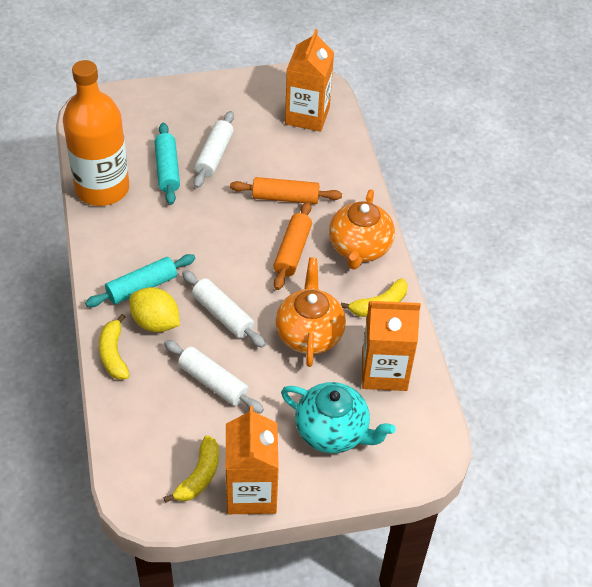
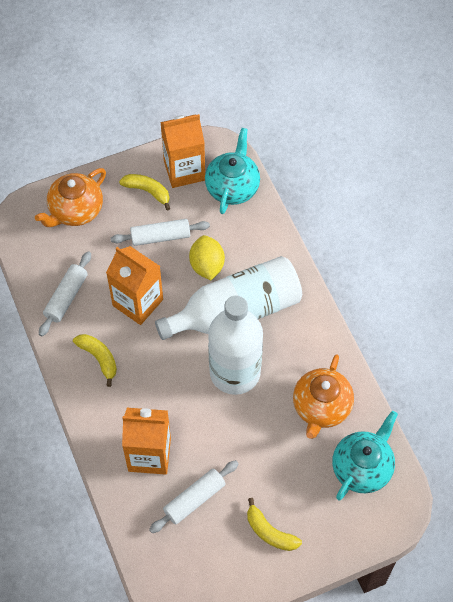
orange bottle: [63,60,129,206] = 1 -> none = 0
orange rolling pin: [230,177,342,204] [273,201,312,290] = 2 -> none = 0
turquoise rolling pin: [85,254,196,307] [155,123,180,205] = 2 -> none = 0
turquoise teapot: [281,382,396,453] = 1 -> [205,128,260,214] [332,411,398,500] = 2
white bottle: none = 0 -> [155,256,302,340] [208,296,263,395] = 2

